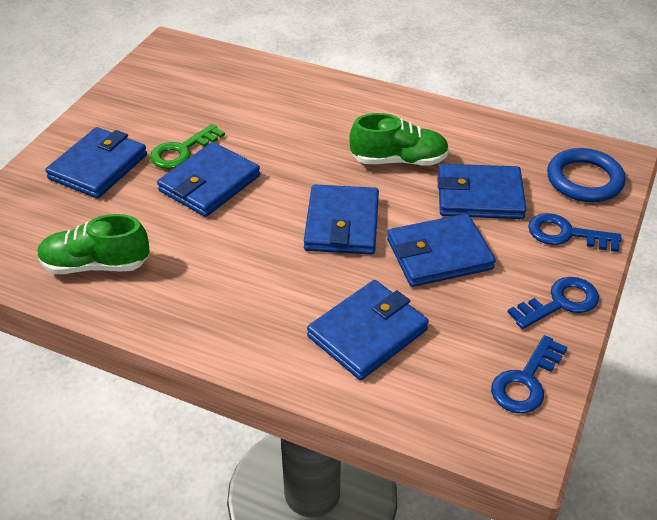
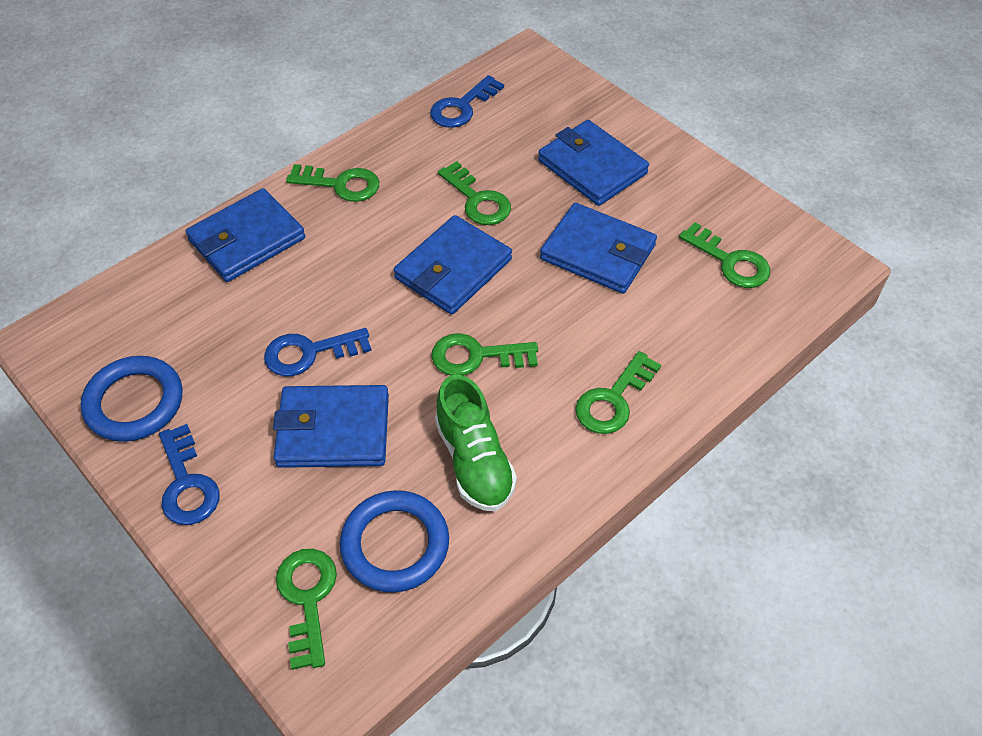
blue ring: [547,148,626,202] = 1 -> [81,356,183,442] [340,490,449,593] = 2
blue wallet: [45,127,147,199] [157,142,260,217] [304,185,379,255] [307,280,429,380] [387,214,496,287] [437,164,527,219] = 6 -> [186,188,305,282] [273,385,389,468] [394,215,512,314] [538,120,649,206] [540,203,657,294] = 5
green key: [150,124,225,169] = 1 -> [276,549,337,670] [286,164,379,202] [431,333,538,376] [438,161,511,225] [575,351,661,434] [679,222,770,288] = 6
green shoe: [37,214,150,274] [349,113,449,165] = 2 -> [435,375,517,511] = 1

